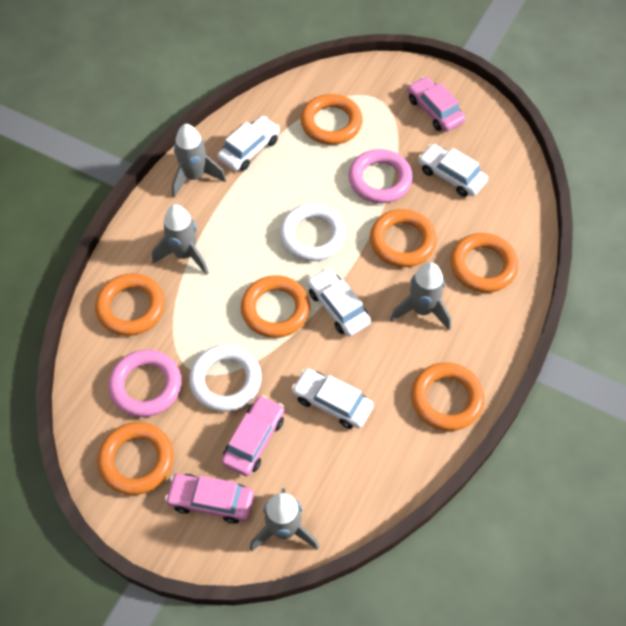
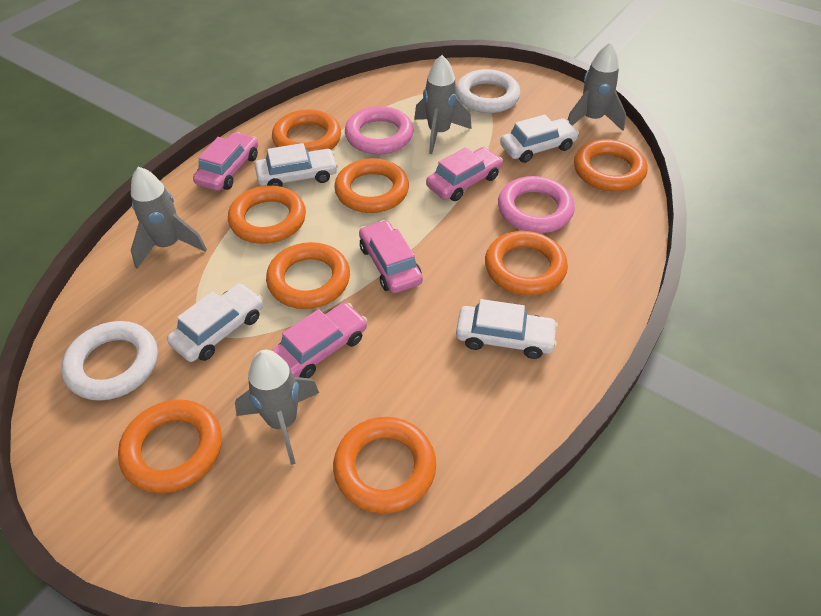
orange ring: [95,273,165,336] [97,422,174,495] [241,275,310,338] [301,94,362,145] [370,209,437,267] [411,362,484,431] [450,233,518,293] = 7 -> [118,400,222,493] [228,185,306,244] [266,242,350,309] [272,109,341,152] [333,417,436,514] [334,158,409,213] [485,231,568,296] [574,139,647,192] = 8
pink car: [165,474,254,524] [221,395,285,476] [407,77,465,132] = 3 -> [193,132,258,191] [271,303,367,378] [359,220,423,293] [426,147,503,201] = 4

